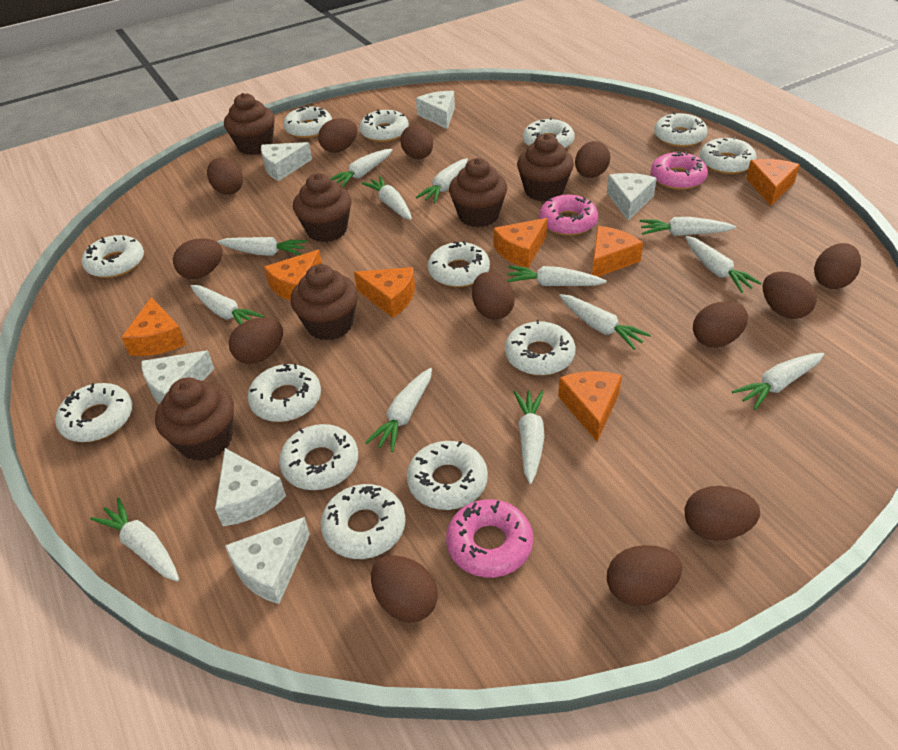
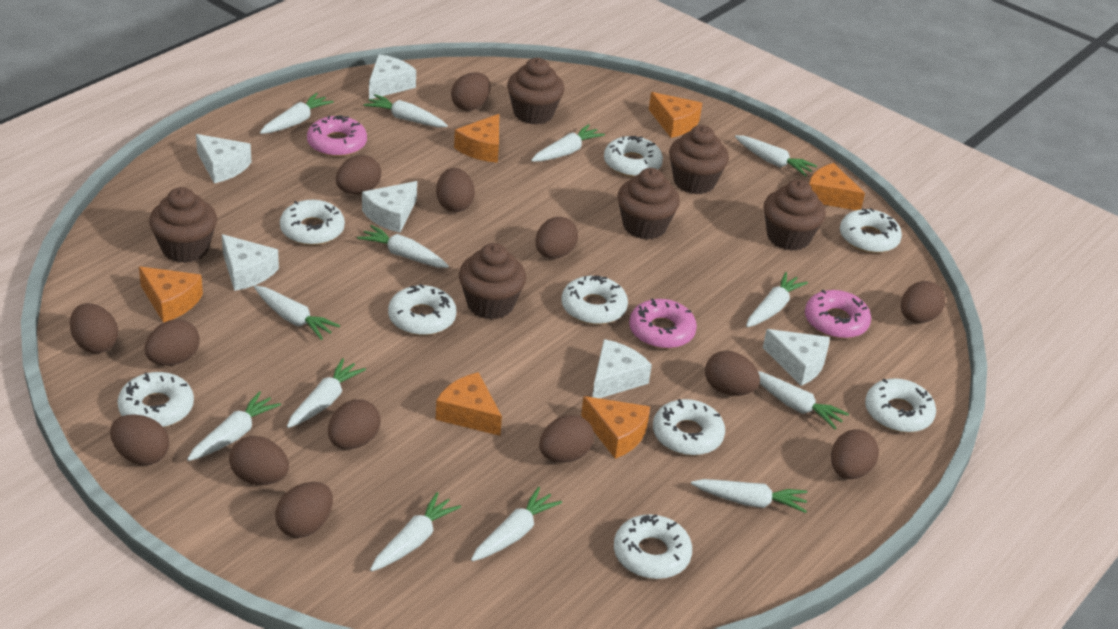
brown egg: [173,238,223,279] [207,158,243,195] [229,318,283,364] [318,118,357,153] [371,555,438,623] [400,124,433,159] [472,272,515,319] [575,141,611,178] [607,545,682,606] [685,486,760,540] [693,301,748,347] [763,272,817,319] [814,243,861,289] = 13 -> [70,303,118,353] [110,415,169,465] [144,319,200,366] [229,436,289,485] [275,482,333,538] [328,399,381,449] [336,155,381,194] [436,168,475,212] [451,72,491,111] [535,217,578,259] [539,415,594,462] [705,351,760,396] [831,429,879,479] [901,281,945,323] = 14
orange cheese: [121,297,186,356] [264,250,322,301] [354,267,415,318] [493,218,547,268] [558,371,622,441] [592,226,643,277] [746,159,800,206] = 7 -> [139,266,203,323] [436,372,502,436] [454,114,499,163] [581,396,650,459] [649,92,702,138] [809,163,865,210] = 6
white donut: [55,383,132,442] [82,235,144,278] [248,364,321,422] [279,424,358,490] [283,105,332,138] [321,484,406,559] [359,109,409,142] [407,441,488,510] [428,241,490,287] [505,320,575,375] [523,117,575,148] [654,112,708,147] [700,137,757,174] = 13 -> [117,372,194,427] [280,200,345,245] [388,284,456,336] [561,276,628,325] [604,136,663,177] [614,514,692,579] [653,399,725,456] [840,208,902,253] [865,378,936,433] = 9

